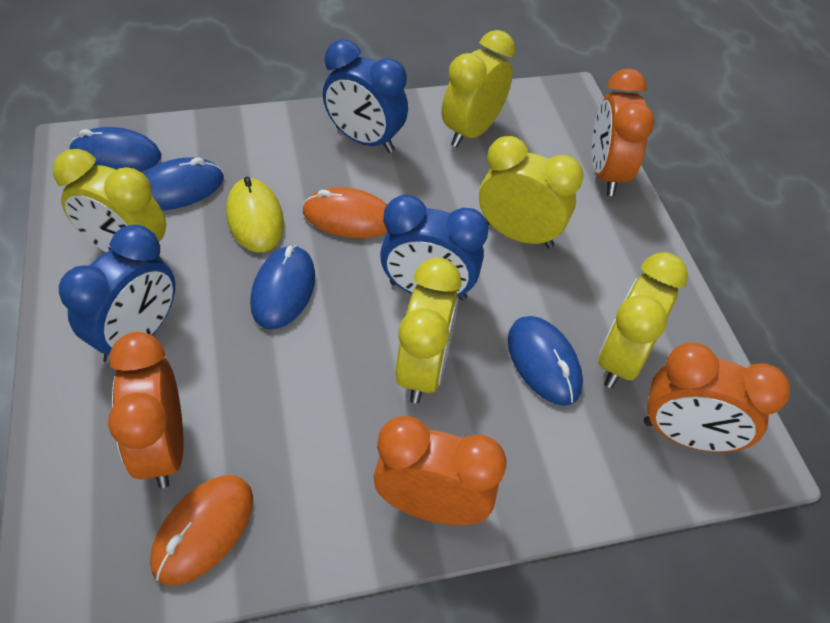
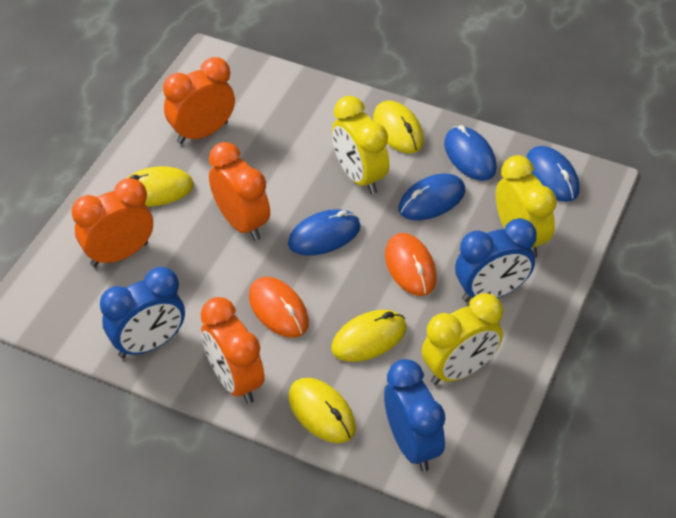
yellow clock: [52,149,166,260] [395,258,461,404] [442,30,515,147] [479,136,584,248] [598,252,688,388] = 5 -> [332,96,389,194] [422,293,503,385] [496,155,557,258] = 3
yellow mouse: [226,177,284,253] = 1 -> [127,166,194,207] [289,378,356,443] [331,310,406,362] [373,101,424,154] = 4

